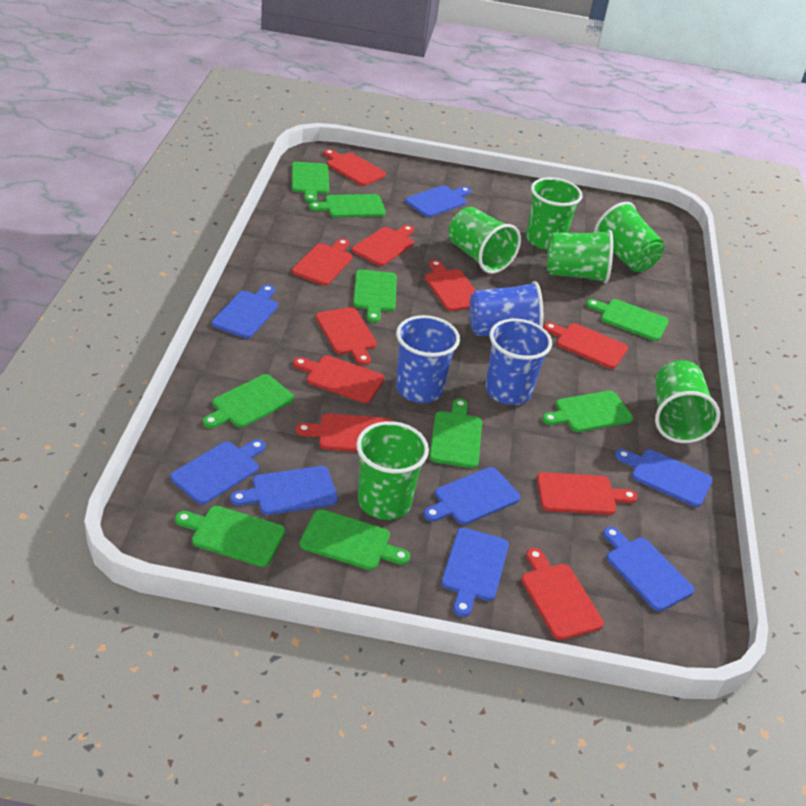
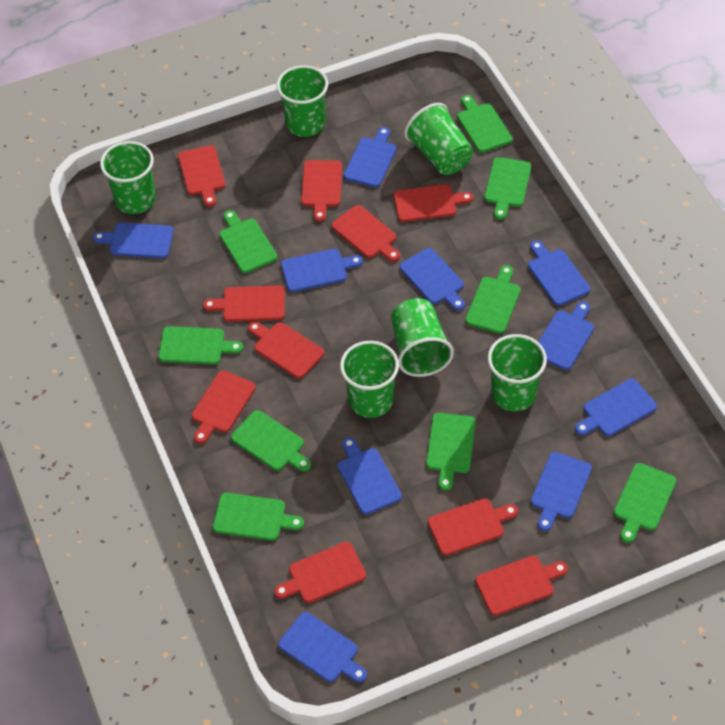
blue cup: [396,315,460,403] [469,281,543,336] [485,319,552,405] = 3 -> none = 0
blue cutting board: [170,439,266,505] [212,285,278,338] [230,466,338,515] [405,185,471,217] [424,467,521,525] [441,528,509,617] [603,526,695,611] [615,449,713,507] = 8 -> [93,222,174,258] [278,612,367,683] [281,249,363,292] [338,437,402,515] [344,127,396,187] [400,248,465,311] [528,240,590,306] [531,452,592,531] [538,301,594,370] [575,379,657,436] = 10

